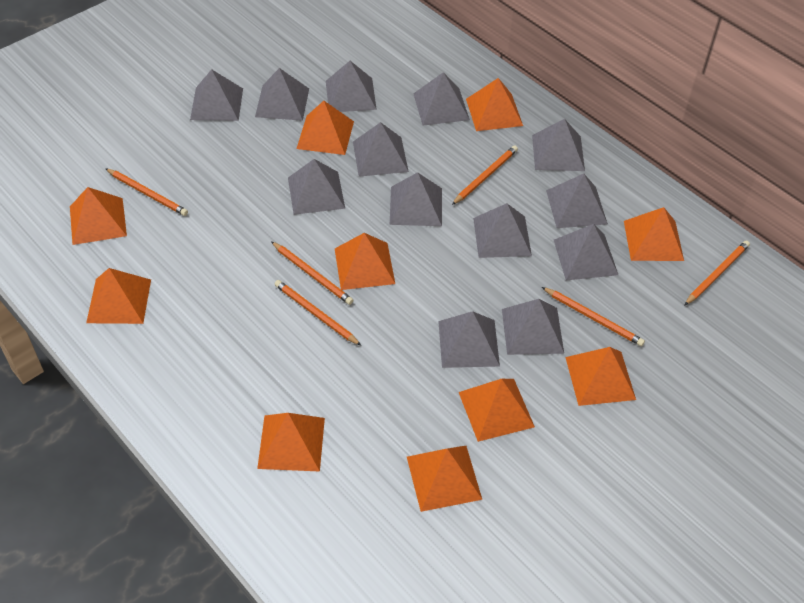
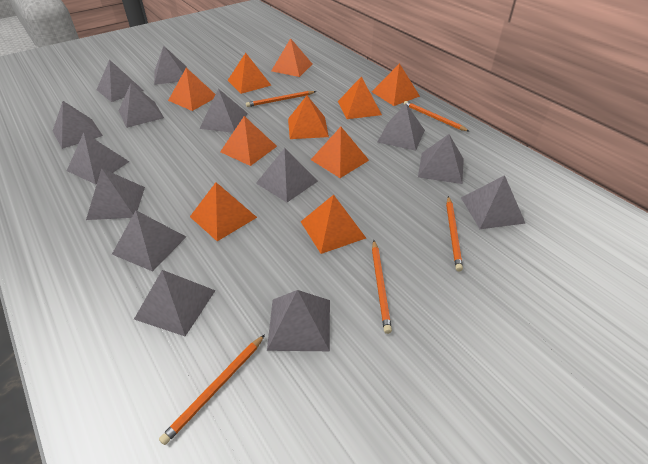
grey pyramid: [190,69,243,121] [255,68,309,121] [288,159,345,215] [326,61,377,112] [353,122,409,177] [390,172,442,226] [413,72,470,126] [438,311,500,368] [473,203,532,258] [502,299,564,355] [532,119,585,171] [546,174,608,228] [554,224,618,280] = 13 -> [53,101,103,149] [67,133,129,184] [86,168,145,220] [97,59,144,102] [112,210,186,271] [119,83,164,128] [134,270,216,336] [154,46,187,85] [199,89,248,133] [256,148,318,202] [267,290,330,351] [377,104,425,151] [418,134,464,184] [461,175,526,229] = 14
orange pencil: [105,168,188,216] [272,242,353,305] [274,280,361,345] [452,145,518,205] [542,287,645,346] [684,241,750,306] = 6 -> [159,335,265,445] [246,91,316,107] [372,240,392,334] [404,101,469,131] [446,196,463,271] = 5

